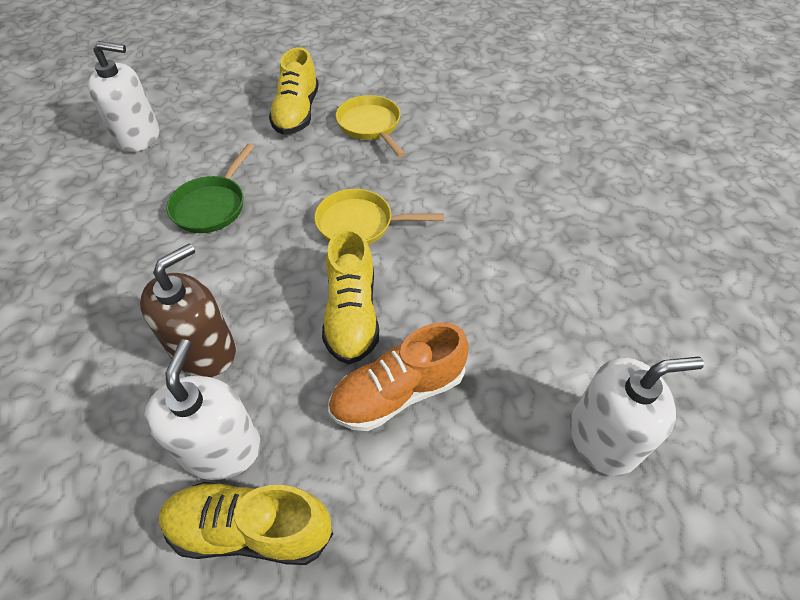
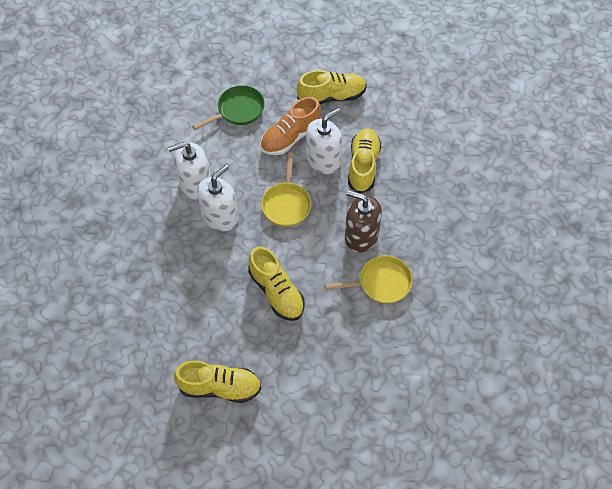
yellow shoe: [159,482,333,565] [269,47,319,135] [322,227,379,364] = 3 -> [174,360,261,403] [248,246,305,321] [297,70,367,104] [348,128,381,193] = 4

